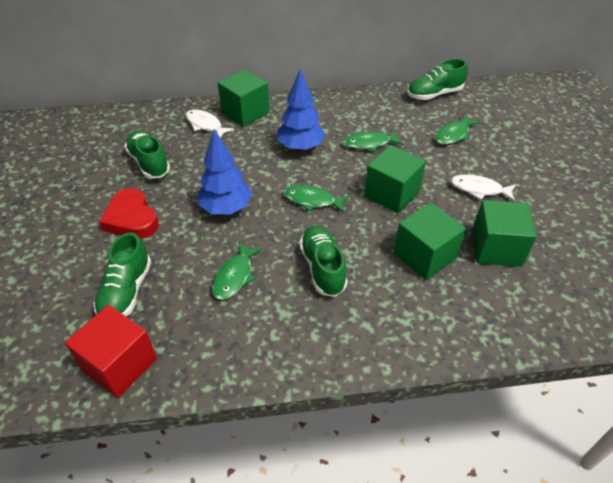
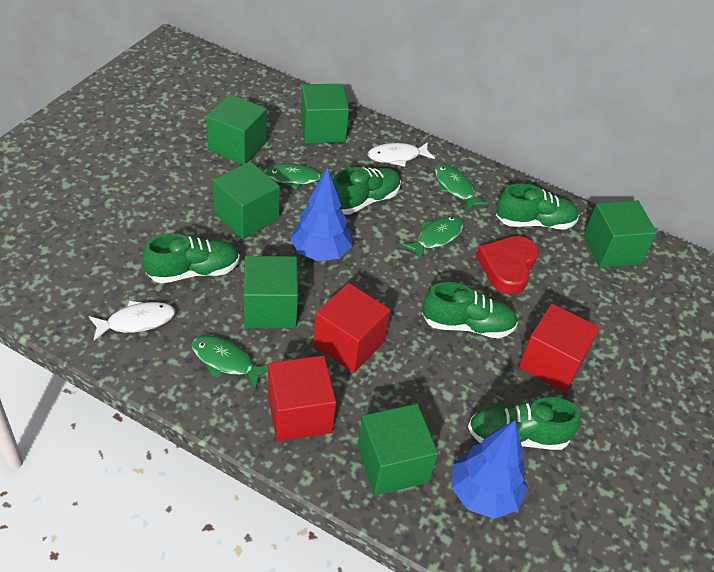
green cube: [218,69,270,127] [364,145,426,214] [394,203,466,280] [472,200,537,267] = 4 -> [206,94,267,165] [213,161,280,240] [244,256,298,328] [300,84,349,144] [357,404,438,496] [583,200,657,268] = 6
green shoe: [94,232,151,317] [124,130,170,179] [299,225,348,297] [407,59,468,100] = 4 -> [142,233,240,283] [333,167,401,215] [422,282,518,338] [468,397,580,450] [496,184,579,229] = 5
red cube: [65,305,157,398] = 1 -> [268,356,336,441] [313,283,390,373] [519,303,600,392] = 3

